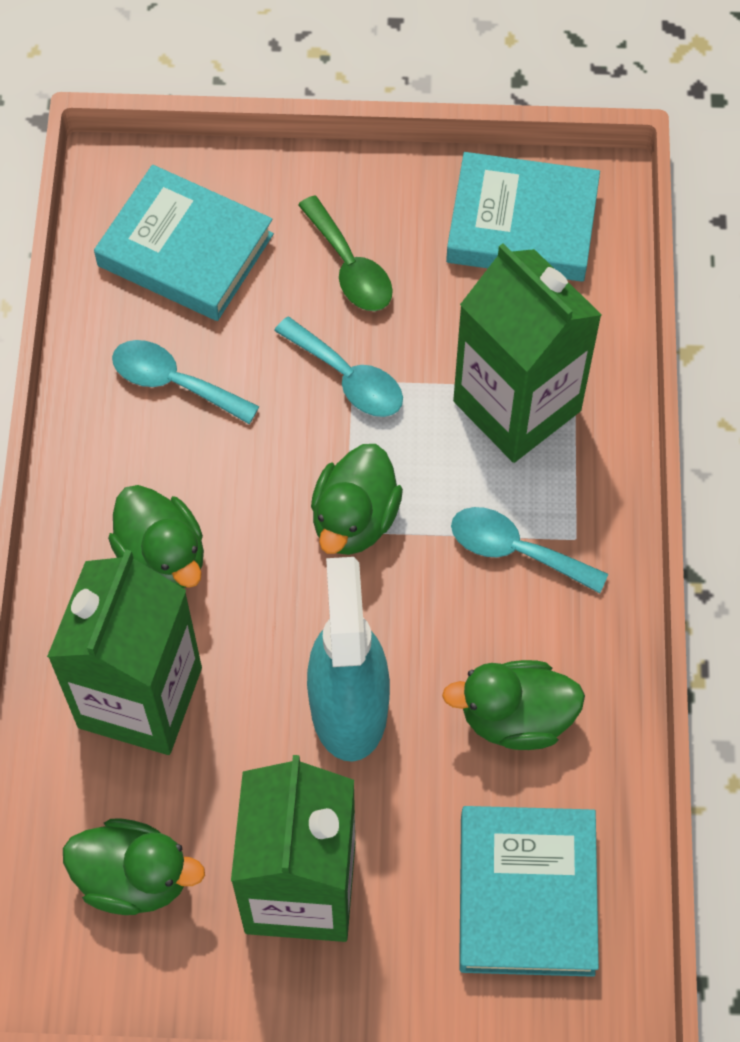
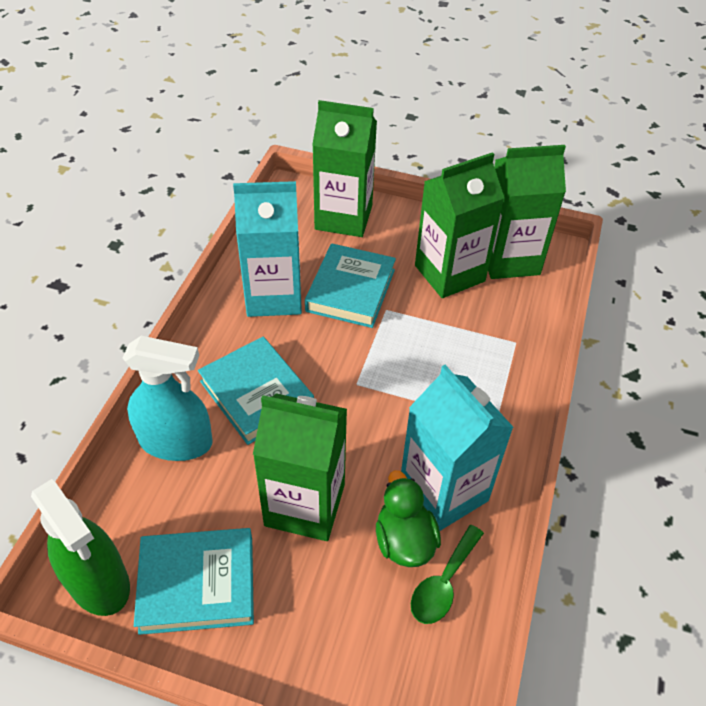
green carton: [47,549,202,755] [231,755,355,942] [453,243,602,463] = 3 -> [253,393,347,541] [312,100,377,237] [415,152,504,298] [488,145,566,279] = 4
green duck: [63,818,205,915] [108,485,204,588] [311,444,403,555] [442,660,585,750] = 4 -> [376,470,441,567] = 1
green spray bottle: none = 0 -> [31,479,130,616] = 1
turquoise carton: none = 0 -> [233,181,302,317] [401,365,514,531] = 2
turquoise spoon: [112,340,260,424] [274,317,403,417] [451,507,608,593] = 3 -> none = 0

